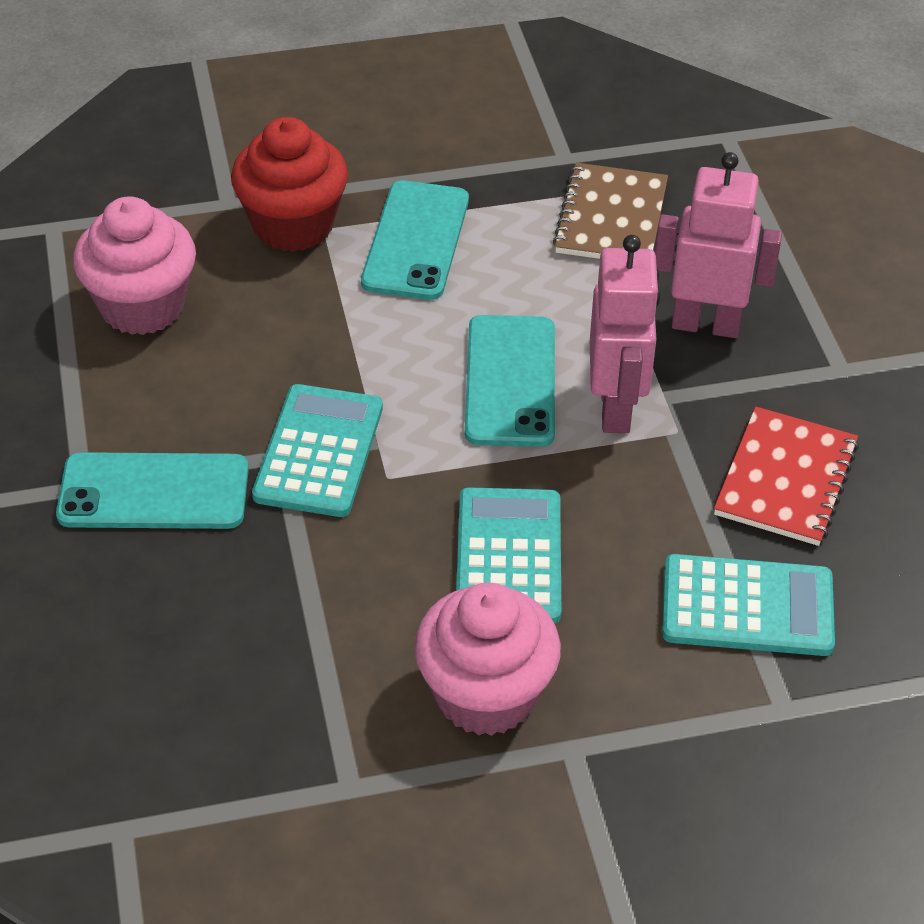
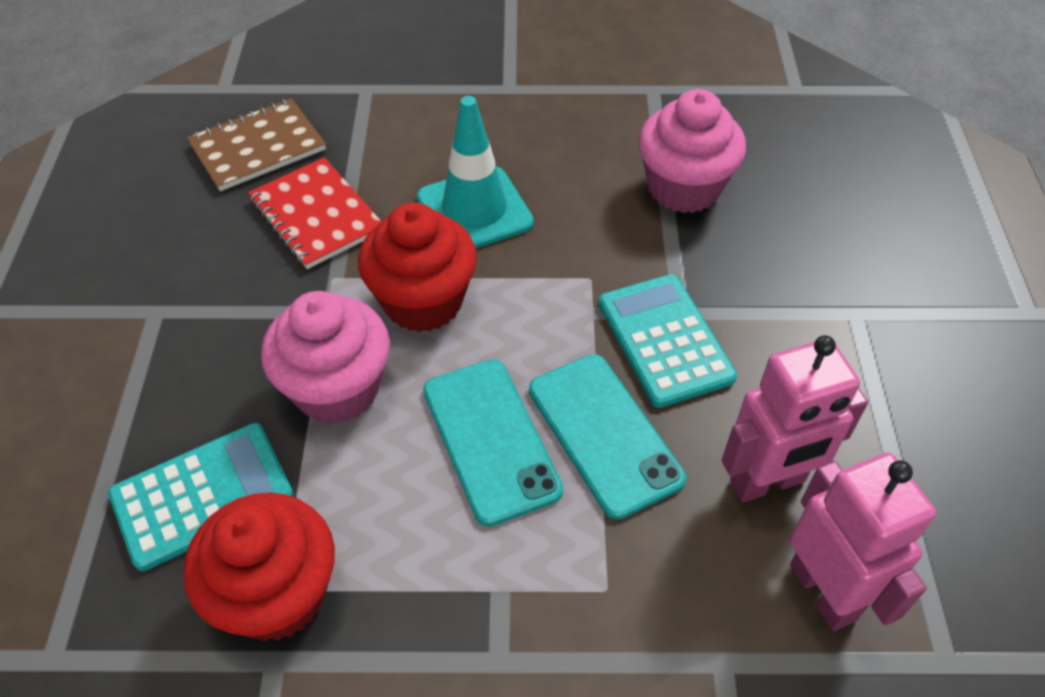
red cupcake: [231,117,348,252] = 1 -> [183,493,335,642] [358,203,477,332] = 2
turquoise calculator: [252,384,383,517] [456,487,561,624] [662,554,835,656] = 3 -> [108,423,294,571] [599,274,737,408] = 2
turquoise phone: [56,452,249,529] [361,181,469,300] [465,315,555,447] = 3 -> [423,359,563,527] [529,354,686,520] = 2
turquoise traffic cone: none = 0 -> [417,96,534,248] = 1

